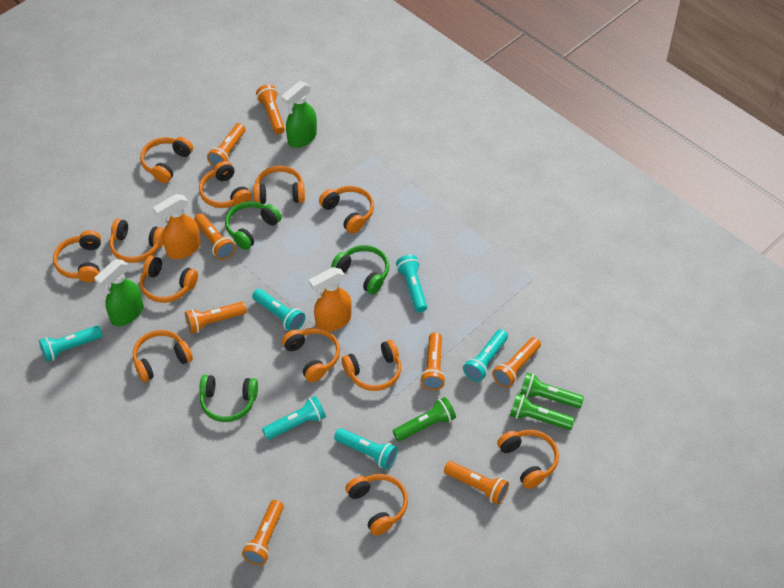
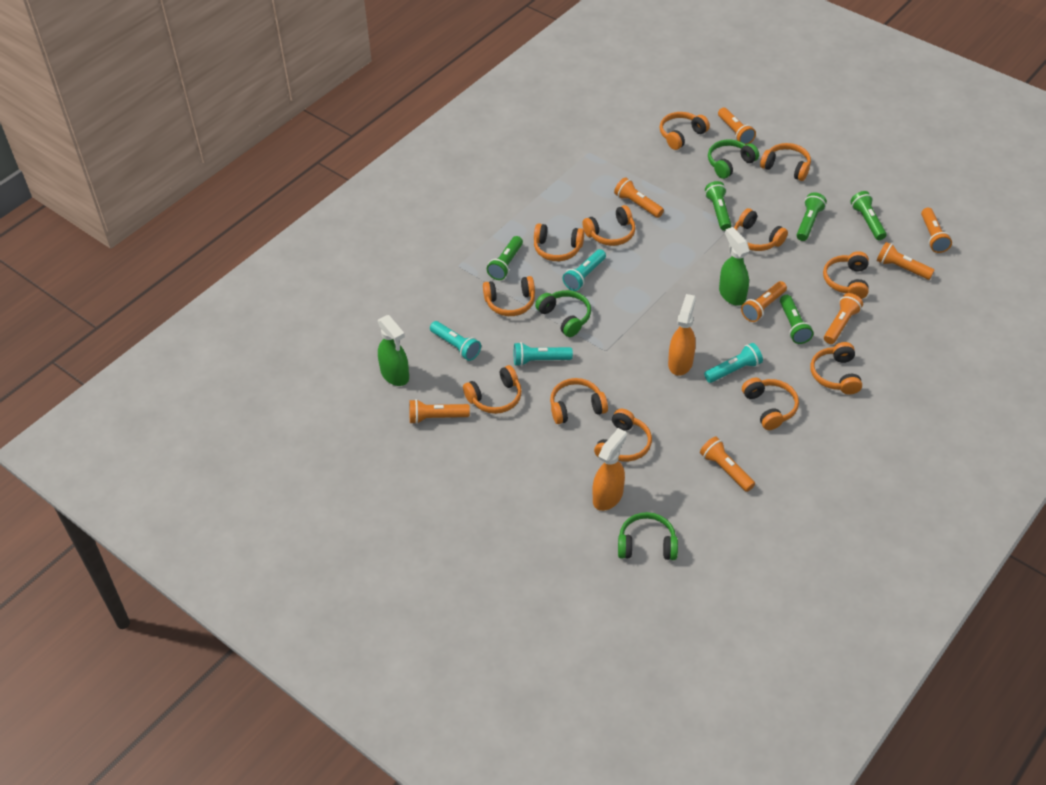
green flashlight: [393,397,456,441] [510,393,575,430] [520,373,584,408] = 3 -> [487,236,523,280] [705,181,731,231] [780,295,814,344] [797,193,827,241] [850,191,886,240] = 5
turquoise flashlight: [39,326,103,362] [252,289,305,331] [262,396,326,440] [334,428,398,470] [396,255,427,312] [463,329,508,382] = 6 -> [430,321,481,361] [514,342,573,366] [562,249,606,291] [704,343,763,383] = 4

